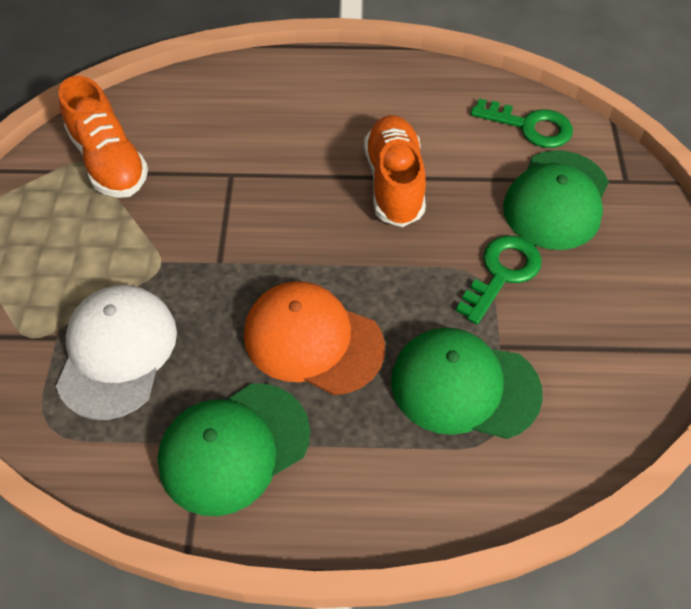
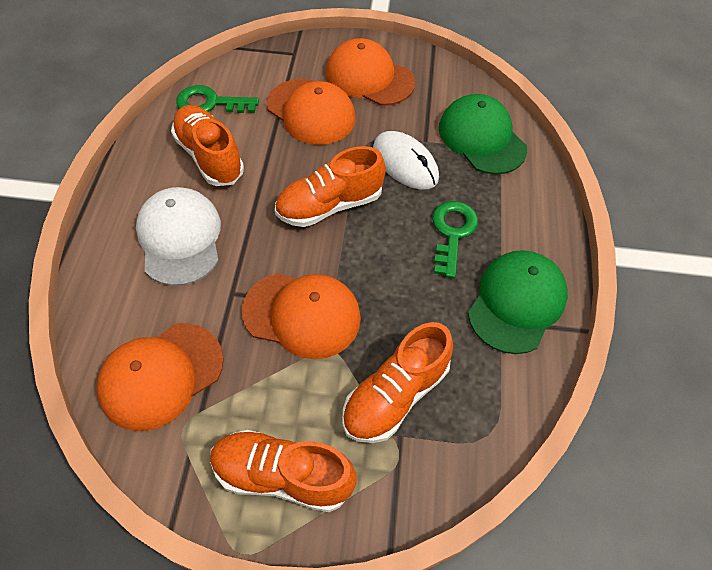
green cap: [157,384,310,516] [391,328,543,439] [503,150,609,250] = 3 -> [439,94,527,174] [468,250,568,354] = 2
orange cap: [244,281,385,395] = 1 -> [97,323,224,431] [242,273,361,359] [267,79,356,145] [326,38,415,106] = 4
orange shoe: [59,76,148,198] [364,115,426,227] = 2 -> [171,105,244,186] [210,430,357,512] [275,146,386,227] [342,322,453,443] = 4
white mouse: none = 0 -> [373,131,439,190] = 1

